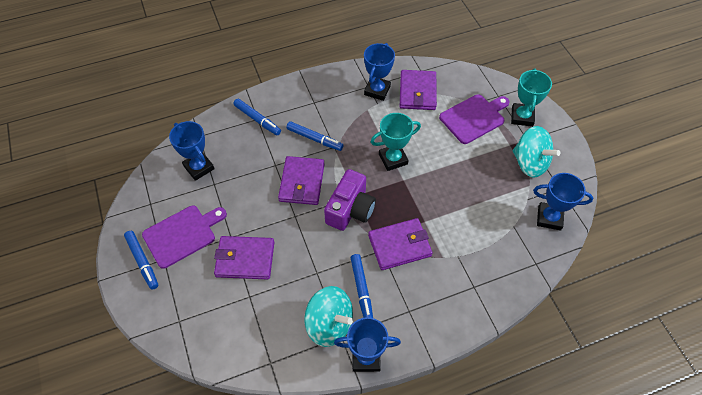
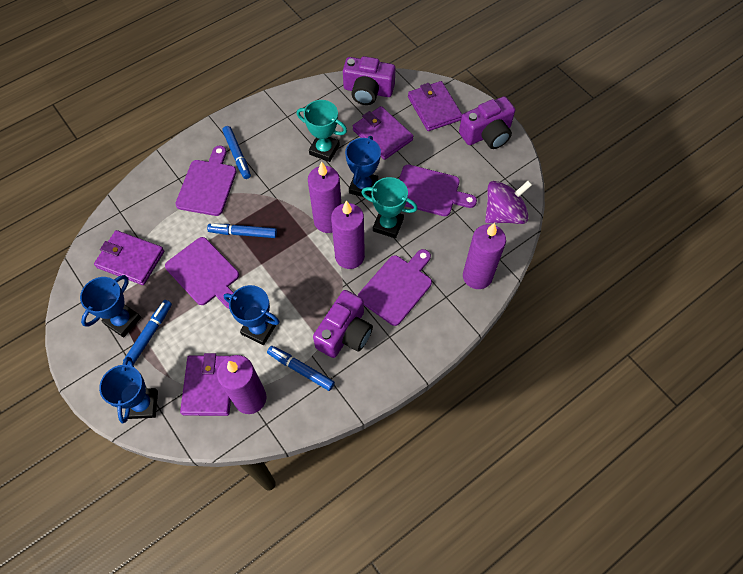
purple camera: [324,169,376,231] = 1 -> [313,290,373,358] [343,56,396,105] [459,96,515,149] = 3
purple candle: none = 0 -> [217,355,266,414] [308,162,341,233] [331,200,365,269] [463,223,506,289] = 4
purple cutting board: [142,206,227,269] [439,94,510,144] = 2 -> [165,237,239,309] [175,146,237,216] [358,249,432,326] [399,165,477,216] = 4
purple spinning top: none = 0 -> [485,180,532,224] = 1
turquoise spinning top: [304,286,353,347] [513,126,560,178] = 2 -> none = 0

